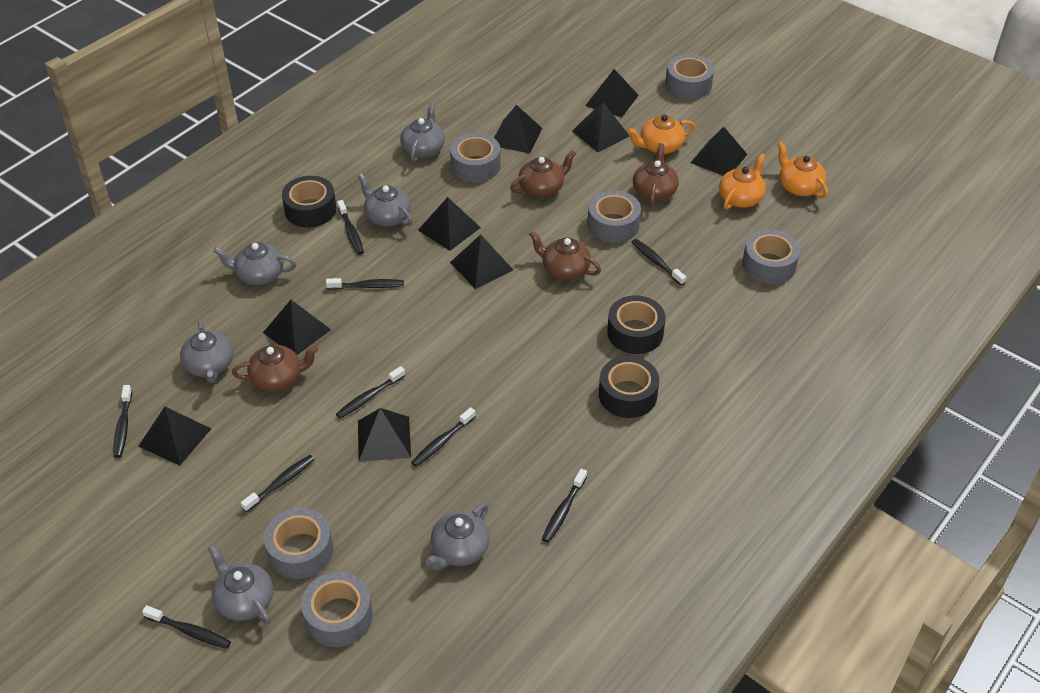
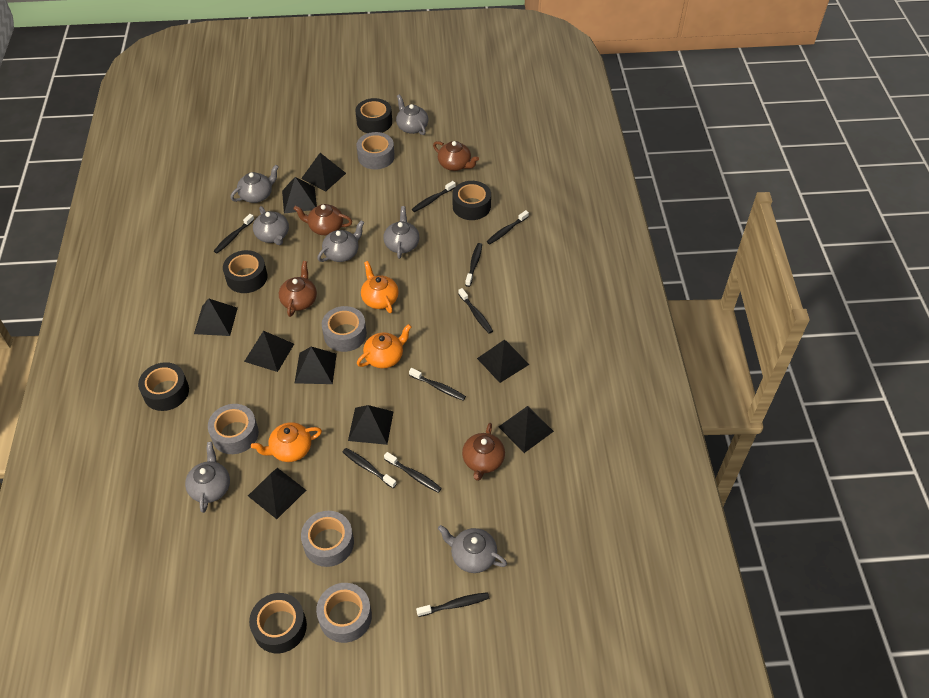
black tape: [282,176,336,228] [599,356,659,418] [607,295,666,354] = 3 -> [138,362,189,411] [223,250,267,293] [249,593,307,653] [355,98,392,133] [452,181,491,220] = 5
grey tape: [264,508,333,579] [301,572,373,647] [450,133,501,182] [587,190,641,243] [665,54,714,99] [742,229,800,284] = 6 -> [208,404,259,454] [301,511,354,567] [316,583,372,643] [322,306,367,352] [357,132,395,170] = 5
grey teapot: [180,321,233,383] [208,545,273,624] [213,242,296,285] [358,174,413,227] [400,102,445,162] [426,503,490,571] = 6 -> [185,442,230,513] [230,165,279,203] [253,206,289,245] [317,220,364,262] [383,206,419,259] [396,94,428,135] [438,525,507,573] = 7

